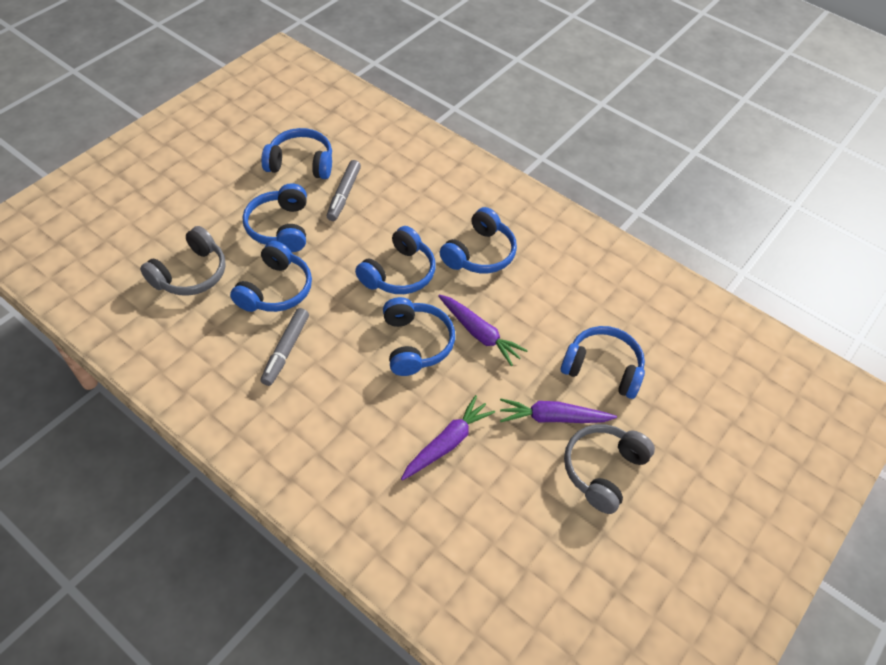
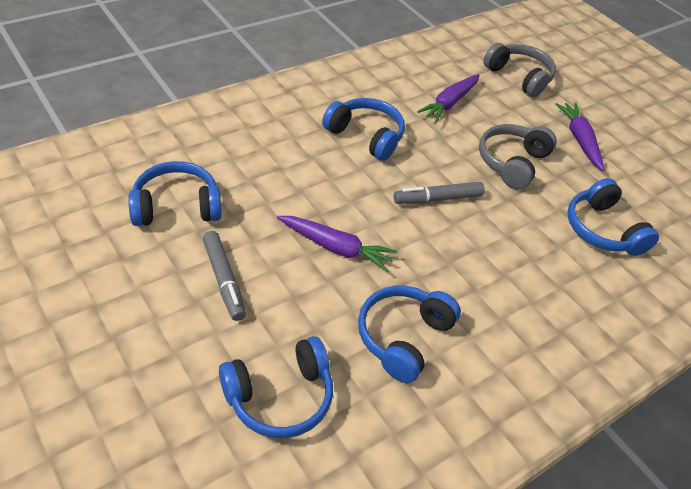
blue headphones: [230,241,312,312] [243,183,307,252] [261,128,332,179] [355,226,436,294] [383,297,455,376] [440,207,517,273] [561,326,645,399] = 7 -> [128,161,221,226] [219,336,333,438] [322,98,405,161] [358,285,461,383] [567,178,659,256] = 5

